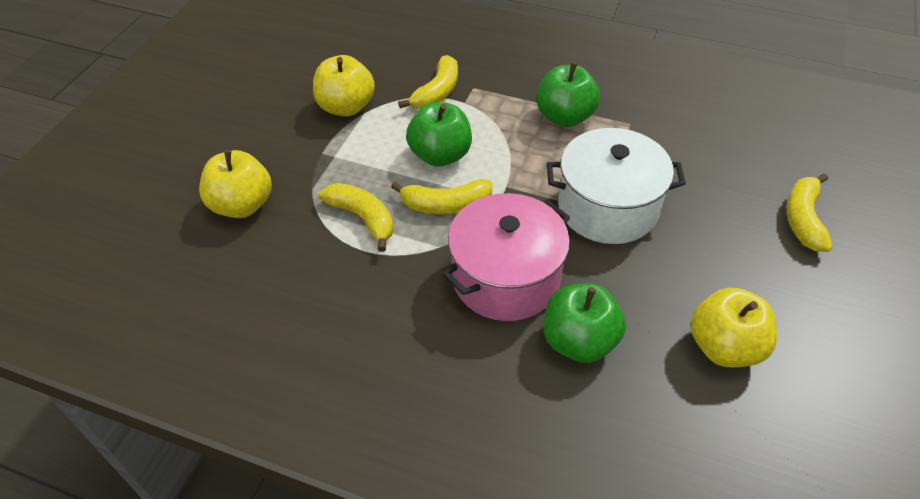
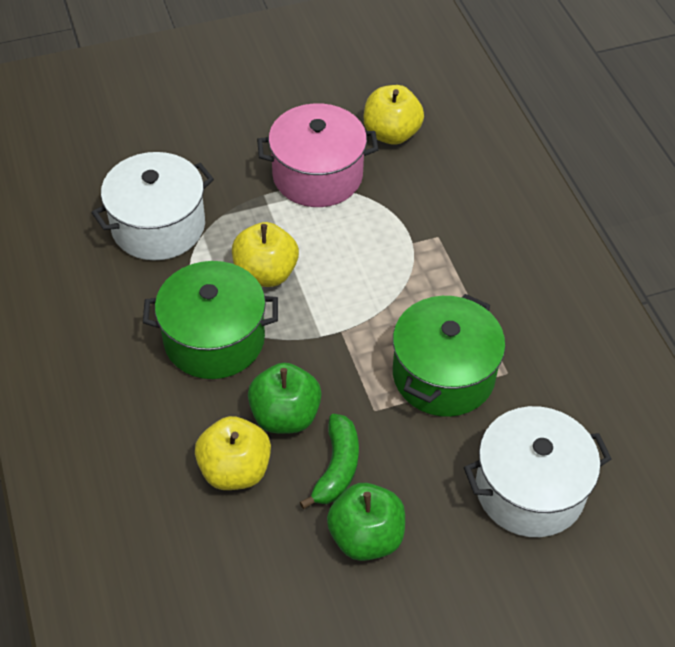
green apple: [406,102,472,167] [537,62,600,127] [544,283,626,363] = 3 -> [248,363,322,434] [327,483,405,561] = 2
green banana: none = 0 -> [300,414,359,509] = 1
green pot: none = 0 -> [143,261,278,379] [393,294,506,417] = 2
white pot: [547,128,686,244] = 1 -> [91,152,214,260] [464,406,611,537] = 2
yellow banana: [319,183,393,252] [391,179,493,214] [398,55,458,109] [787,173,832,252] = 4 -> none = 0

